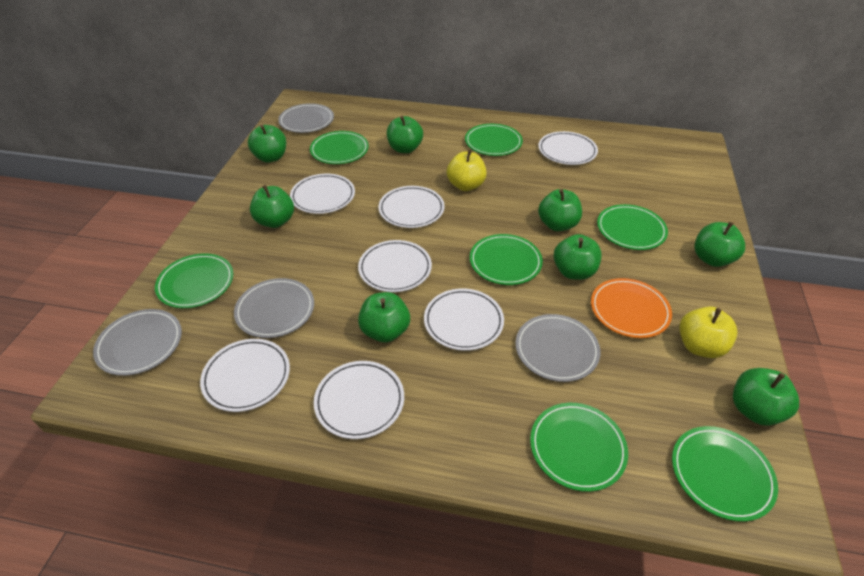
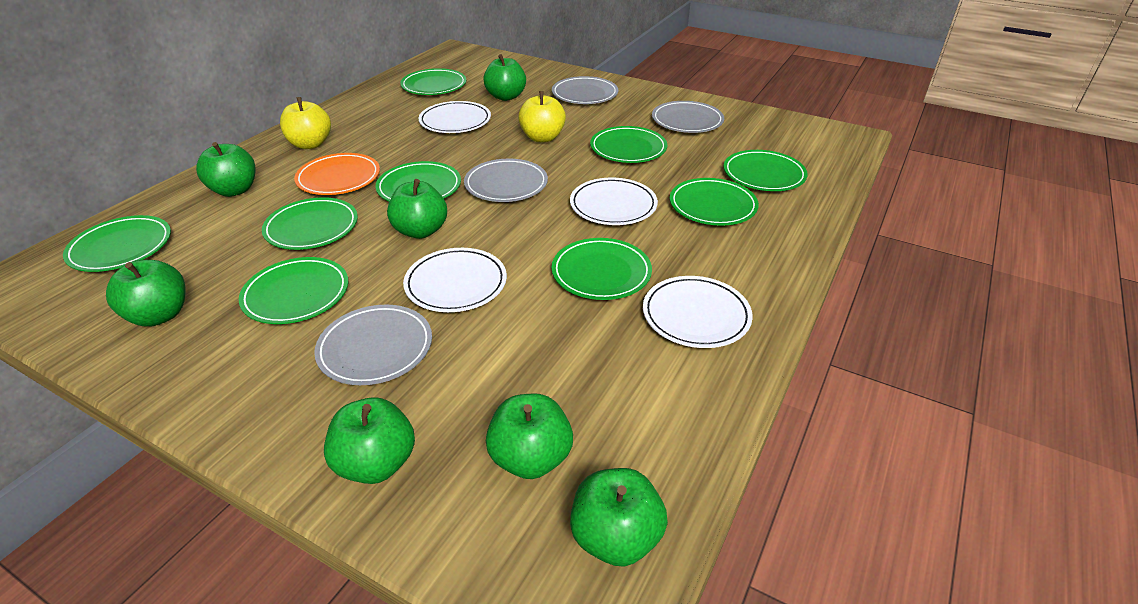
green apple: [248,125,286,163] [250,185,294,228] [358,292,410,342] [387,116,423,153] [538,189,582,231] [554,234,602,280] [694,222,745,267] [733,368,799,426] = 8 -> [106,260,186,327] [196,142,256,197] [324,397,415,484] [387,179,447,239] [483,54,526,101] [486,394,573,479] [570,468,668,567] = 7
green plate: [155,253,233,308] [310,131,369,164] [465,124,523,156] [470,234,543,285] [530,403,628,492] [597,204,668,250] [672,426,778,522] = 7 -> [63,215,171,272] [239,257,348,324] [262,197,358,250] [375,161,461,202] [400,68,466,95] [552,238,652,300] [590,126,667,163] [670,178,759,226] [723,150,808,191] = 9
white plate: [200,339,290,412] [290,174,355,214] [314,361,404,439] [358,240,432,292] [378,186,445,228] [424,288,504,351] [538,131,598,165] = 7 -> [403,248,507,312] [419,101,491,133] [570,178,658,225] [643,276,753,348] = 4

